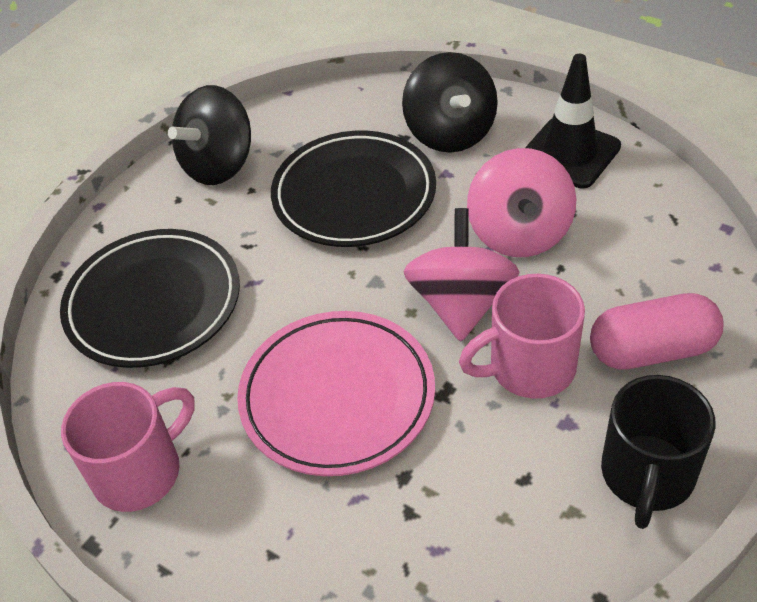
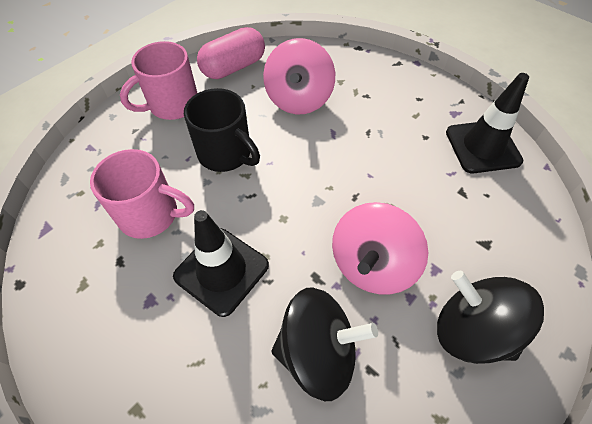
black plate: [60,229,240,368] [271,131,436,247] = 2 -> none = 0
black traffic cone: [525,54,621,188] = 1 -> [173,210,269,317] [446,73,529,173] = 2
pink plate: [237,311,435,476] = 1 -> none = 0

